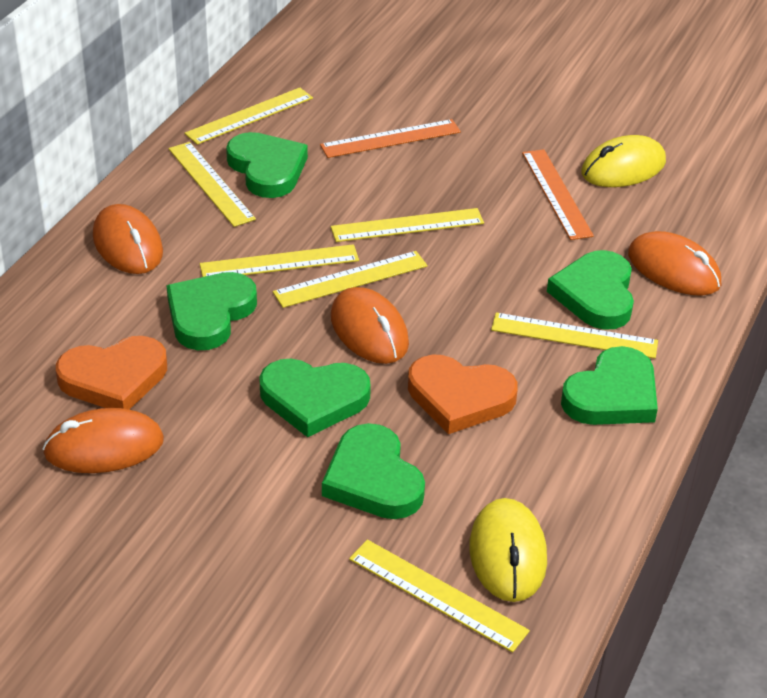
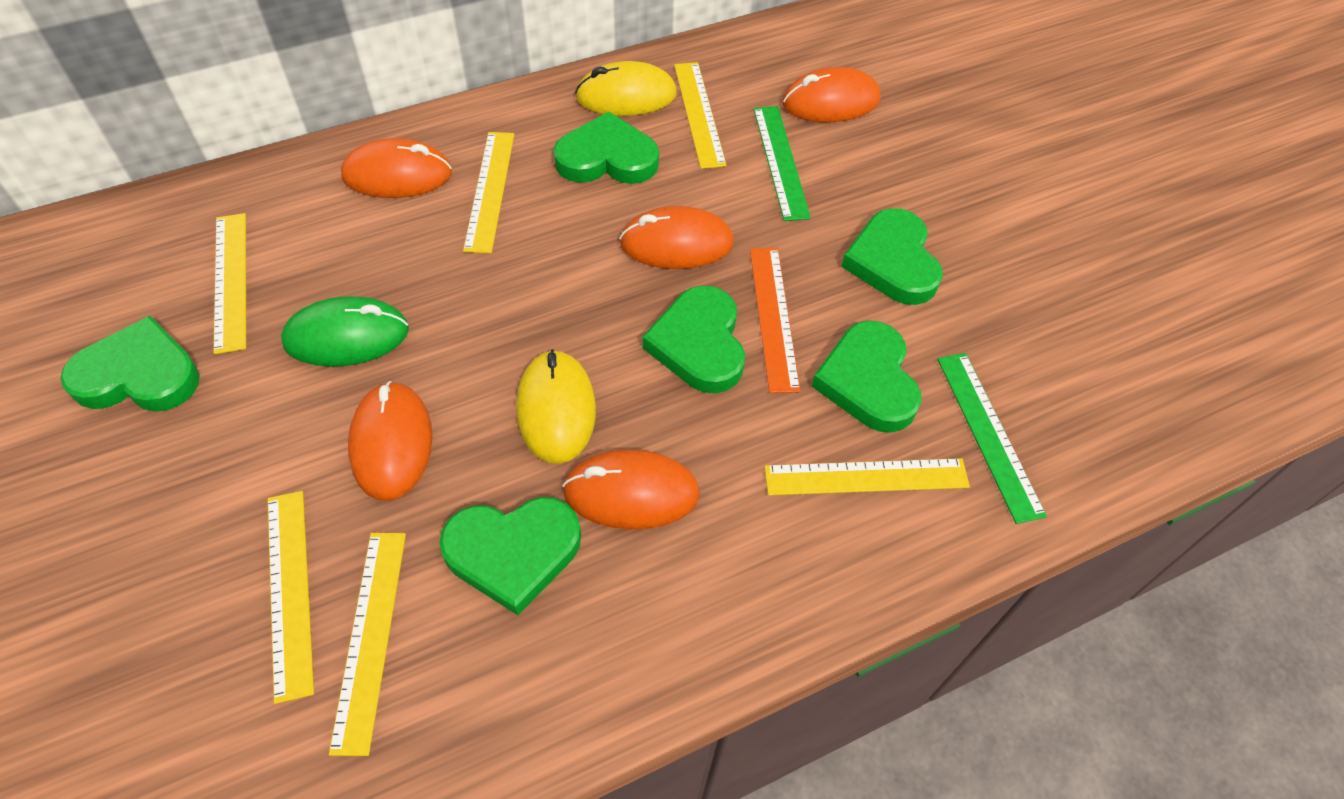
green mouse: none = 0 -> [281,296,409,367] = 1
green ruler: none = 0 -> [753,106,811,221] [937,353,1047,524] = 2
orange heart: [56,336,167,410] [408,355,518,434] = 2 -> none = 0
orange mouse: [42,408,164,473] [93,204,163,274] [331,287,409,364] [628,231,721,296] = 4 -> [341,138,452,198] [348,381,432,501] [562,449,700,530] [619,206,734,269] [782,67,881,122] = 5
orange ruler: [320,119,461,158] [522,149,594,240] = 2 -> [750,248,800,393] = 1
yellow ruler: [169,142,256,227] [184,87,313,145] [200,244,359,277] [273,251,427,308] [331,208,484,242] [349,539,530,653] [491,313,658,359] = 7 -> [213,213,246,354] [268,491,314,704] [329,533,406,756] [463,132,514,254] [674,62,727,169] [764,458,970,496] = 6

